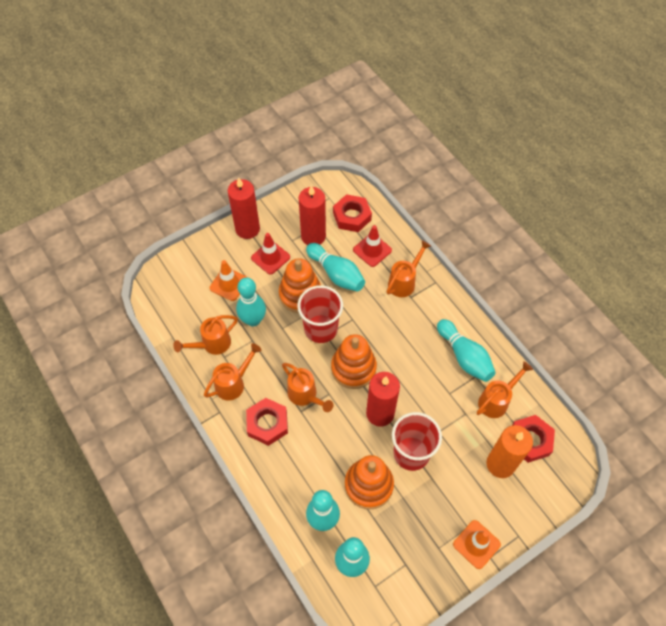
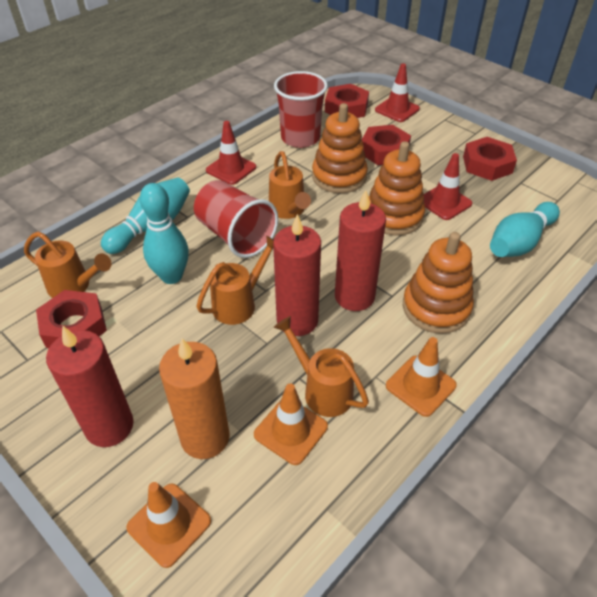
orange traffic cone: [210,260,248,301] [453,520,501,569] = 2 -> [126,482,211,568] [254,384,328,465] [386,337,457,417] = 3
orange watering can: [173,315,238,355] [204,343,262,401] [282,363,333,412] [386,240,431,297] [477,361,533,418] = 5 -> [24,232,112,298] [196,236,274,325] [269,151,311,219] [274,316,369,417] = 4
red nut: [246,398,288,446] [333,194,372,232] [513,415,555,463] = 3 -> [36,290,107,348] [325,84,369,118] [362,125,411,165] [463,137,517,181] = 4
red traffic cone: [251,233,290,275] [353,225,392,267] = 2 -> [206,121,256,185] [375,63,420,122] [424,153,472,220] = 3
turquoise bowling pin: [236,278,266,327] [306,243,365,291] [306,490,340,531] [335,537,370,577] [437,319,496,382] = 5 -> [101,177,190,254] [140,183,189,284] [490,202,560,257] = 3

